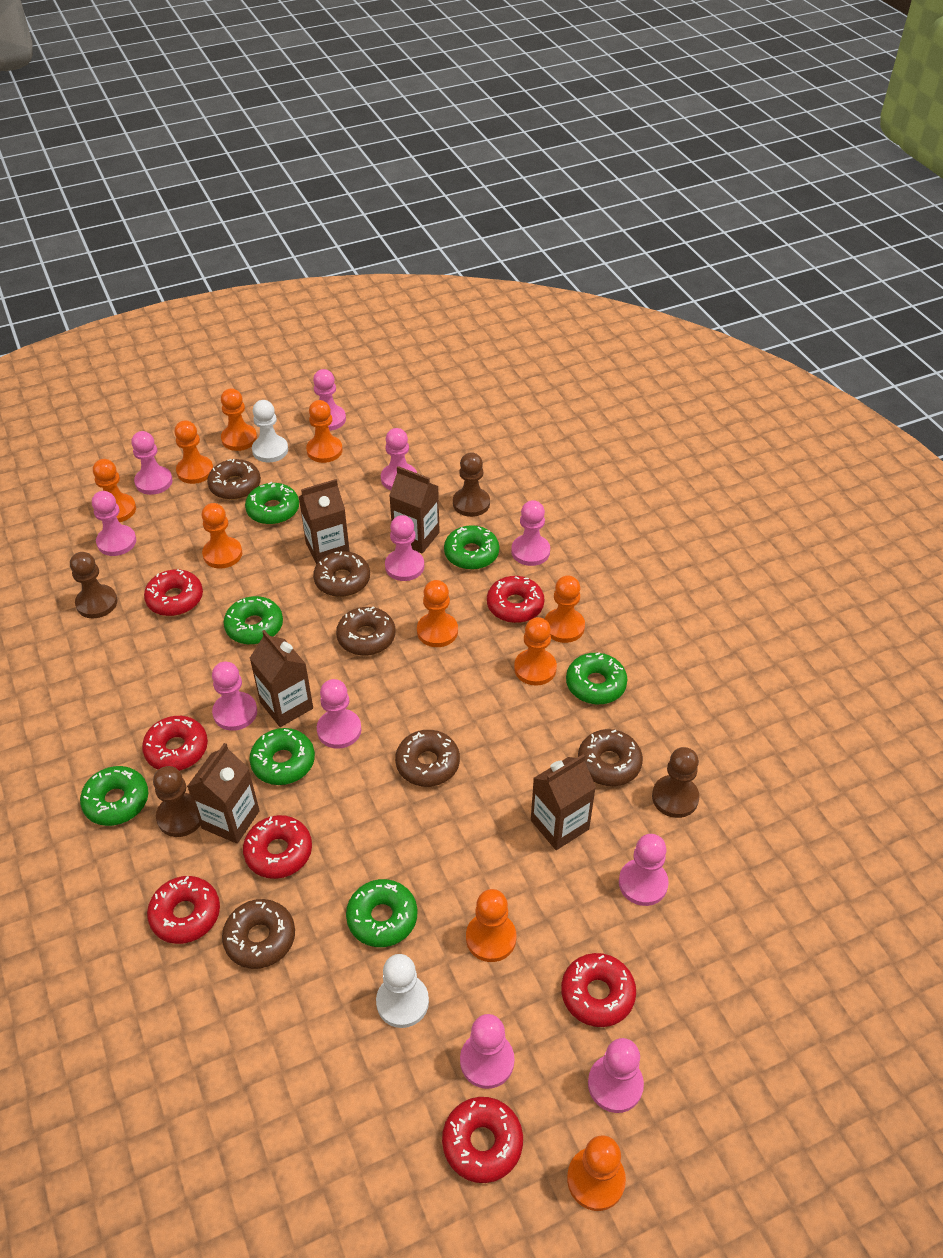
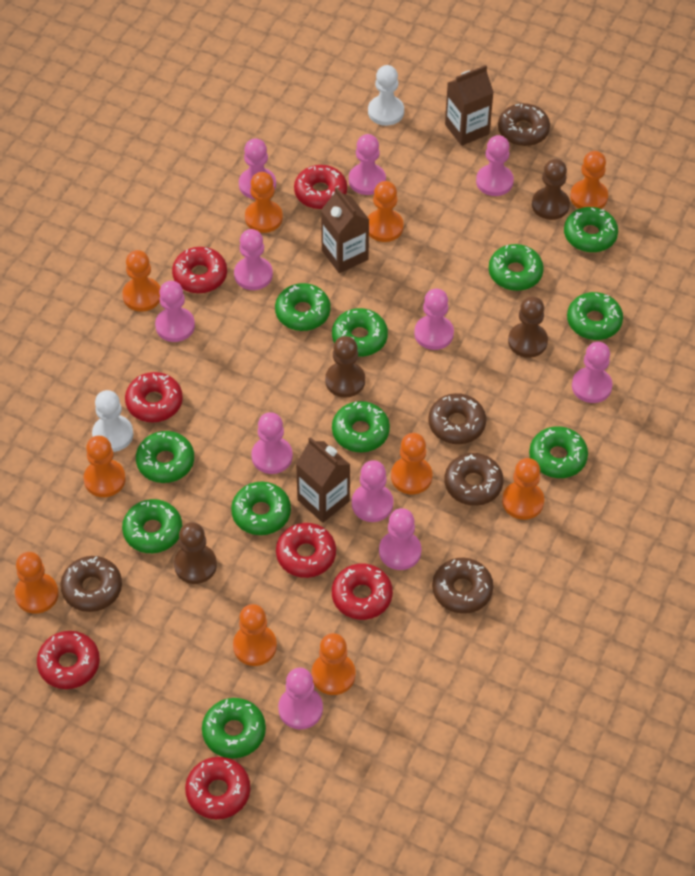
brown carton: [187,743,260,844] [250,630,313,727] [299,479,350,565] [389,466,440,553] [531,754,596,850] = 5 -> [296,437,350,523] [321,187,369,273] [445,65,494,146] = 3
brown donut: [207,459,261,500] [222,899,295,969] [313,551,370,597] [336,606,395,656] [395,730,460,787] [578,729,643,786] = 6 -> [60,556,122,612] [428,393,486,444] [432,558,494,614] [444,453,503,506] [498,103,550,146] = 5
green donut: [80,766,148,826] [223,596,283,645] [245,482,299,525] [249,728,315,785] [346,879,417,947] [444,525,499,570] [566,652,628,705] = 7 -> [122,499,182,553] [136,431,194,483] [202,698,266,758] [231,482,291,535] [275,283,331,331] [332,308,388,357] [332,401,390,452] [489,244,544,291] [529,426,588,478] [564,207,618,253] [567,292,623,340] = 11

